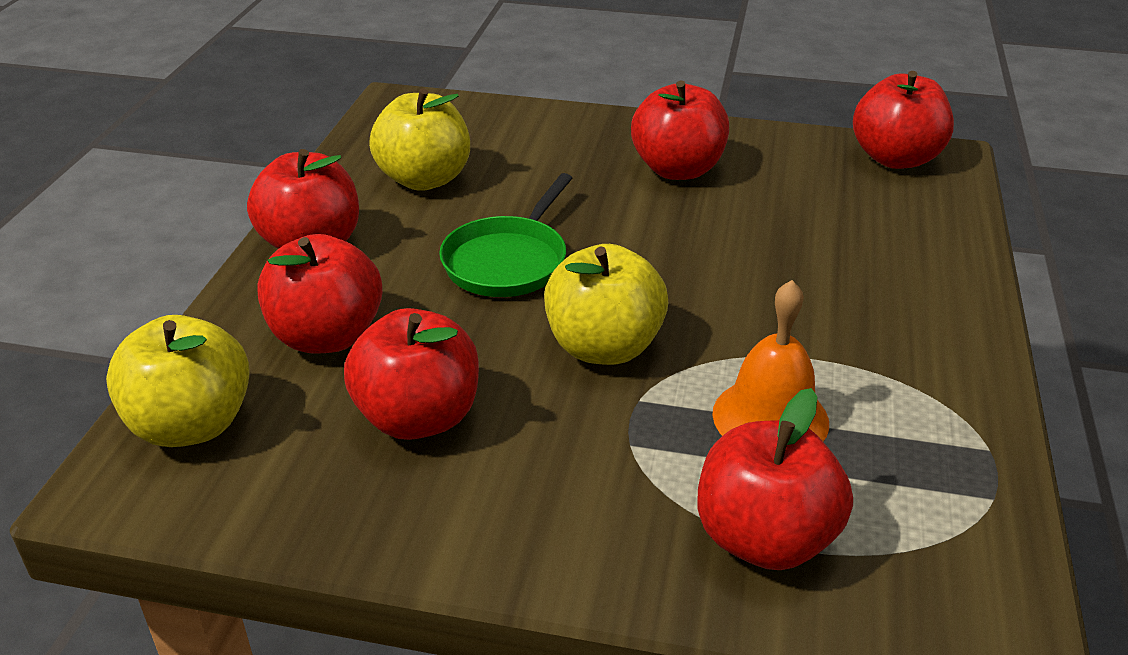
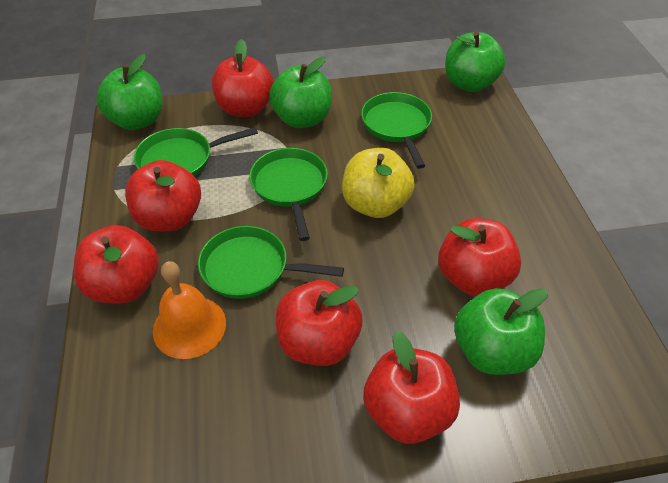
green apple: none = 0 -> [96,54,162,130] [269,57,332,128] [445,32,506,92] [454,288,548,375] = 4
green pan: [439,173,572,297] = 1 -> [134,127,258,176] [198,226,344,299] [249,148,328,241] [361,92,432,169] = 4
yellow apple: [106,315,250,447] [369,88,470,191] [544,244,668,365] = 3 -> [342,148,415,218] = 1

